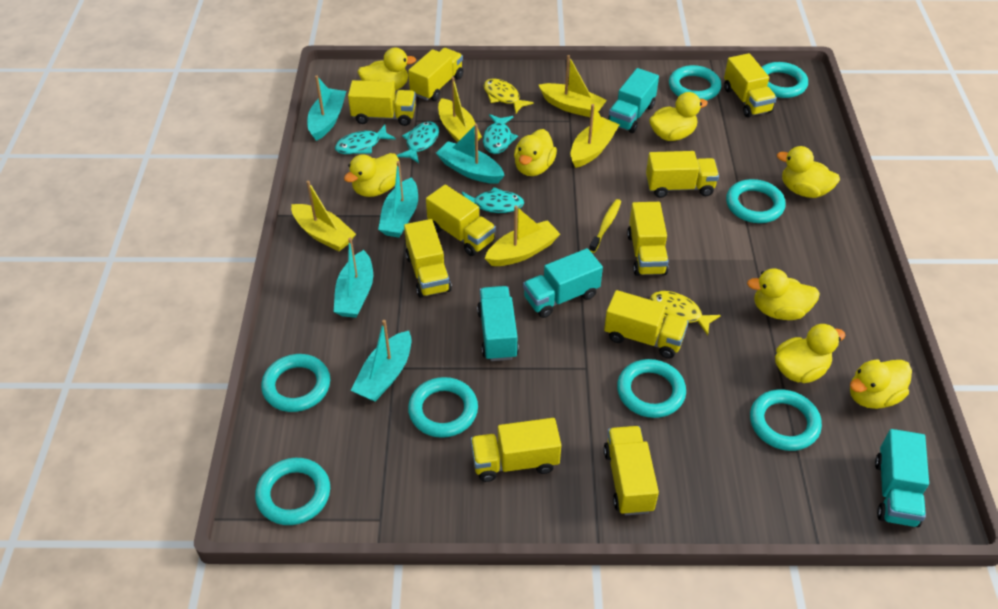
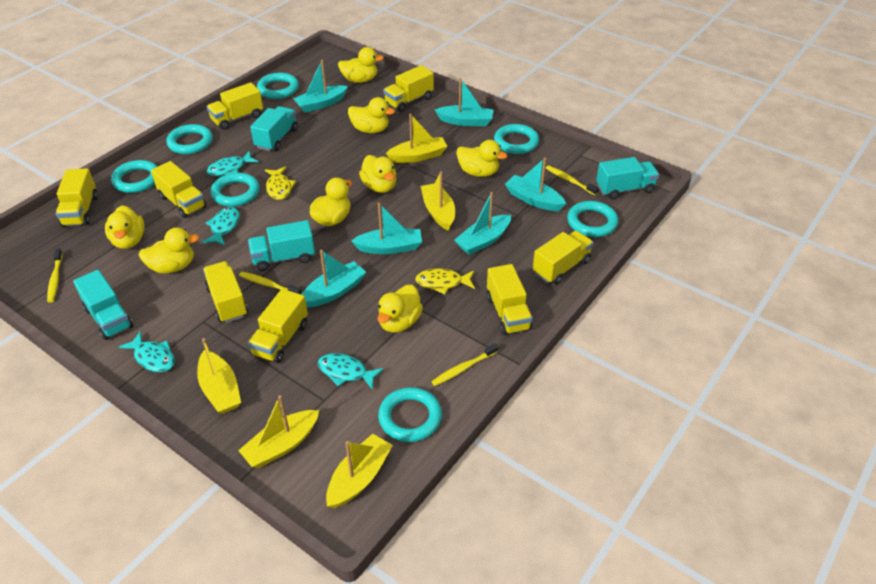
turquoise boat: [307,75,346,141] [333,238,373,318] [350,320,412,402] [378,161,418,238] [436,124,505,184] = 5 -> [293,60,348,113] [301,250,366,308] [351,203,422,254] [435,78,494,126] [454,192,511,255] [505,158,566,211] = 6
turquoise ring: [255,458,330,525] [261,354,330,412] [408,377,478,438] [617,359,686,418] [669,65,721,100] [726,179,786,223] [750,389,822,451] [762,62,808,98] = 8 -> [111,160,158,193] [167,124,213,154] [210,173,260,207] [257,73,299,99] [378,387,442,442] [494,124,539,154] [567,201,618,237] = 7
yellow toothbrush: [589,199,621,253] = 1 -> [47,248,63,302] [239,272,302,294] [431,343,499,386] [546,165,598,195] = 4
yellow truck: [348,80,416,126] [404,219,452,298] [408,48,463,101] [426,185,496,256] [471,418,561,482] [603,426,659,515] [604,290,689,359] [627,202,669,276] [646,151,719,198] [724,53,777,117] = 10 -> [56,168,98,227] [151,161,207,218] [203,261,248,323] [207,83,263,130] [248,289,308,363] [383,65,434,112] [486,264,533,335] [533,231,594,285] = 8

